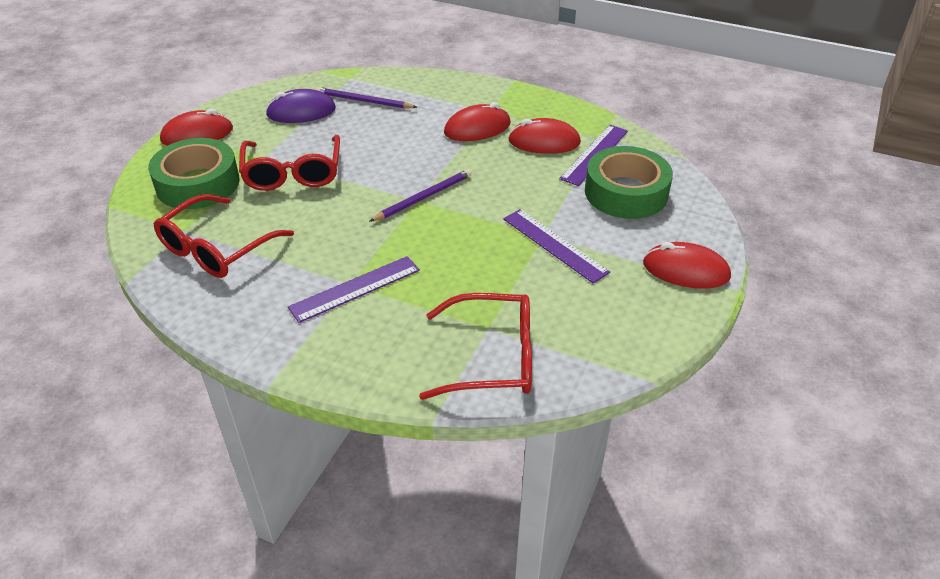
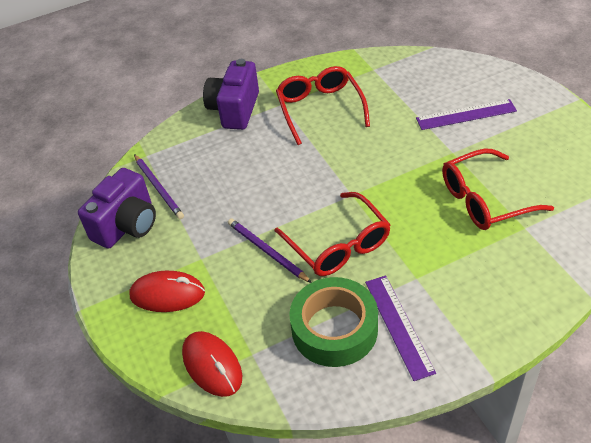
green tape: [148,138,240,209] [585,146,673,219] = 2 -> [289,277,378,367] = 1
purple camera: none = 0 -> [78,168,156,249] [203,59,259,130] = 2
purple mouse: [265,89,336,123] = 1 -> none = 0
purple ruler: [288,256,420,323] [503,209,610,284] [559,125,628,186] = 3 -> [365,276,436,381] [416,99,517,130] = 2
red mouse: [160,109,233,146] [444,102,511,141] [508,118,581,154] [643,242,731,289] = 4 -> [129,271,205,312] [182,331,242,397] = 2

